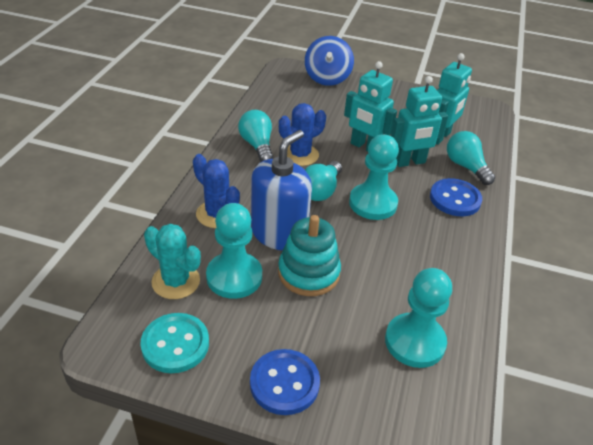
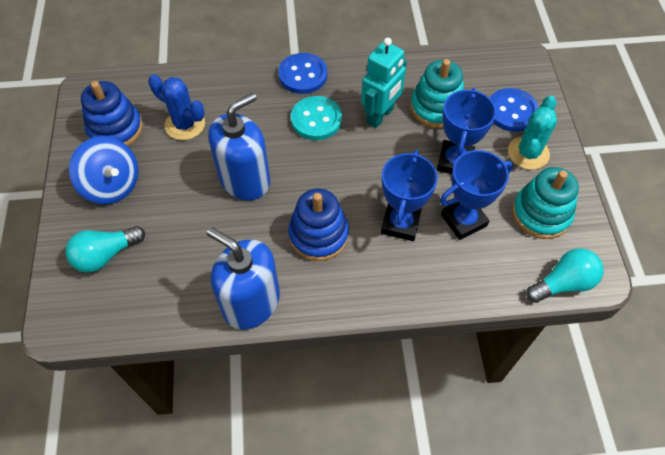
blue cactus: [193,154,240,228] [279,103,326,166] = 2 -> [148,74,205,140] = 1
blue soap dispenser: [251,130,312,251] = 1 -> [207,227,280,330] [208,93,270,200] = 2
blue stacking toy: none = 0 -> [81,81,143,146] [288,189,349,261] = 2
blue trophy: none = 0 -> [381,150,438,241] [437,88,496,174] [440,150,513,240] = 3
turquoise light bulb: [238,110,273,162] [305,161,342,201] [447,131,495,185] = 3 -> [65,226,145,273] [526,248,604,303] = 2
turquoise pawn: [206,203,262,299] [349,134,399,220] [385,268,452,368] = 3 -> none = 0
turquoise robot: [344,61,397,151] [391,76,448,167] [436,53,472,145] = 3 -> [361,37,407,128] = 1
turquoise stacking toy: [278,215,341,296] = 1 -> [410,59,464,128] [512,167,579,239] = 2

